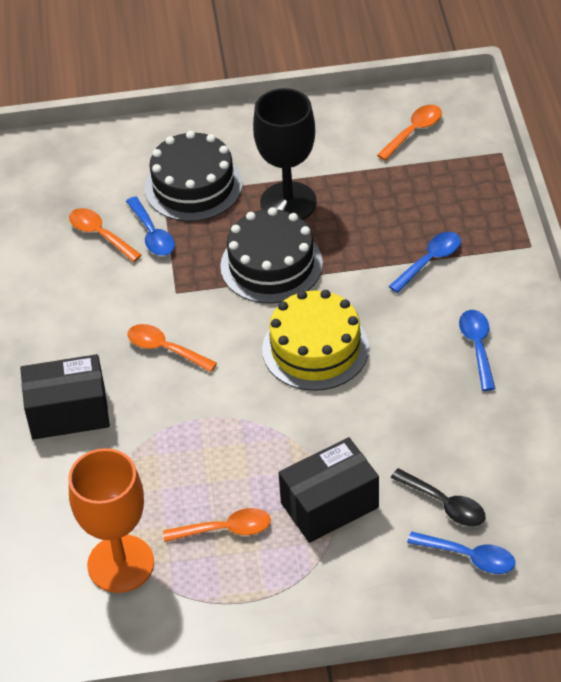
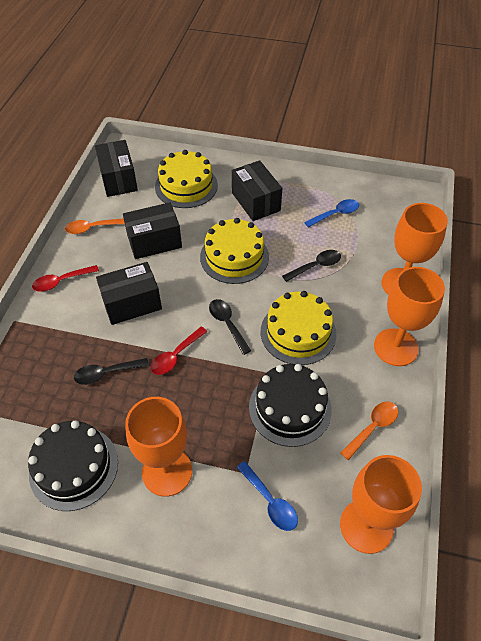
black box: [20,354,110,440] [279,437,379,543] = 2 -> [95,140,138,197] [96,262,162,325] [123,202,182,259] [232,160,282,221] = 4
black goblet: [253,88,317,220] = 1 -> none = 0
black spoon: [391,468,485,526] = 1 -> [74,358,149,385] [209,299,251,355] [282,250,341,282] = 3
blue spoon: [126,196,175,256] [389,232,461,293] [407,532,516,574] [459,310,495,391] = 4 -> [237,461,298,531] [304,199,359,228] = 2
orange goblet: [69,448,154,593] = 1 -> [125,397,192,497] [340,455,422,554] [374,267,445,366] [381,203,448,295] = 4
orange spoon: [69,208,142,262] [127,324,217,372] [163,508,271,542] [377,105,442,161] = 4 -> [65,218,125,234] [340,402,398,460] = 2
red spoon: none = 0 -> [32,265,99,292] [151,327,207,375] = 2
yellow cake: [262,290,369,391] = 1 -> [155,150,218,208] [200,218,269,284] [261,291,337,365] = 3

